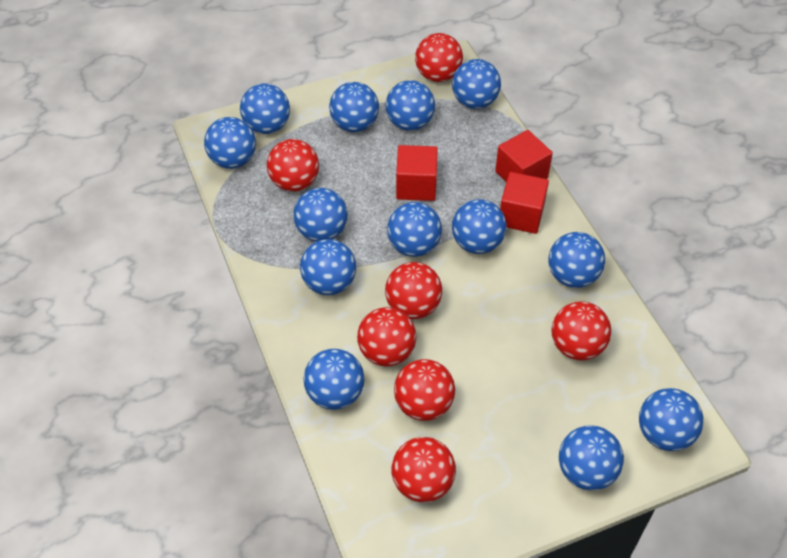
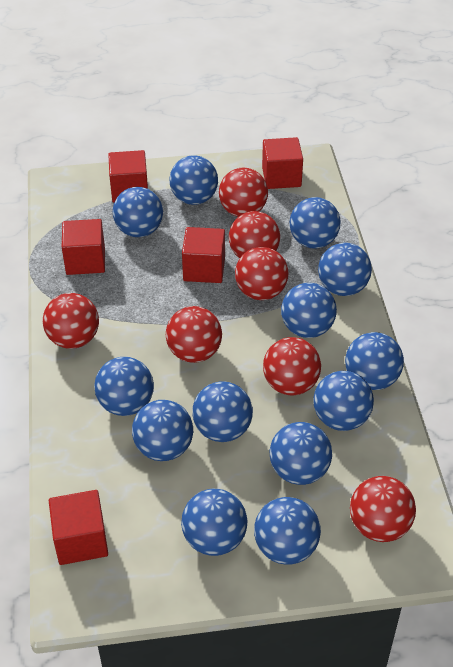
red cube: [396,145,438,201] [495,130,553,182] [500,172,549,234] = 3 -> [49,490,108,565] [62,219,105,275] [108,150,148,203] [182,227,225,283] [262,137,303,189] = 5

